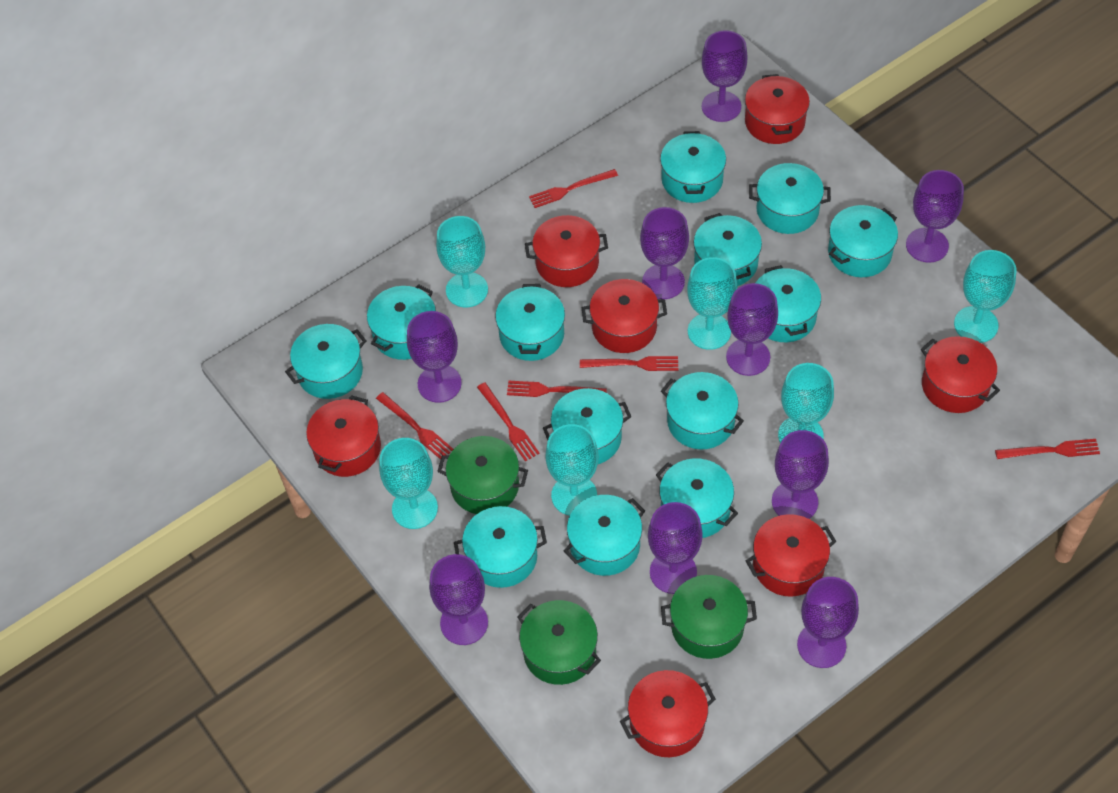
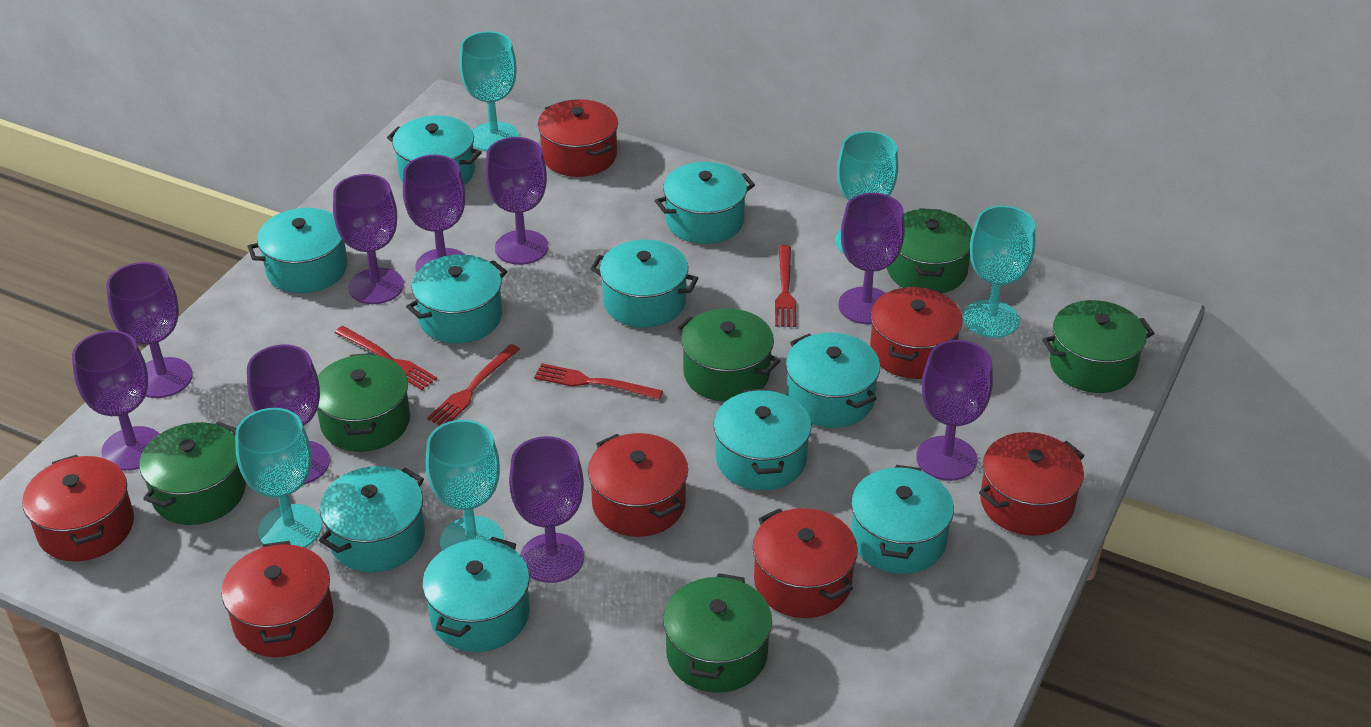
green pot: [437,436,528,514] [517,600,601,685] [661,575,757,659] = 3 -> [139,421,246,525] [317,353,410,452] [663,573,772,693] [676,308,780,402] [887,208,973,294] [1042,300,1154,393] = 6
red fork: [376,392,453,460] [477,382,540,461] [507,381,607,397] [529,169,618,208] [580,356,678,371] [995,439,1100,459] = 6 -> [334,326,437,390] [427,344,520,425] [534,363,663,400] [775,245,796,327] = 4
turquoise goblet: [379,438,438,529] [436,216,488,307] [545,424,598,516] [687,257,737,350] [778,363,834,443] [954,250,1016,343] = 6 -> [235,408,322,548] [426,420,503,551] [460,31,519,152] [835,131,898,253] [963,206,1035,338] = 5
turquoise pot: [285,324,366,399] [367,284,436,360] [454,506,547,588] [495,284,565,361] [543,388,631,464] [564,495,645,576] [656,459,738,538] [660,131,726,203] [661,372,744,449] [694,213,762,286] [749,163,831,234] [756,265,821,342] [828,205,898,277] = 13 -> [247,208,348,293] [319,466,425,572] [387,115,482,185] [406,254,507,344] [422,537,530,652] [590,240,698,328] [655,162,755,244] [714,389,811,490] [786,333,880,428] [851,465,954,574] = 10

